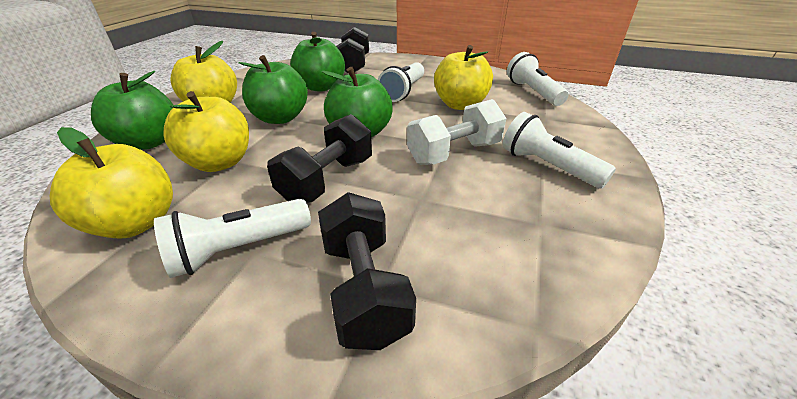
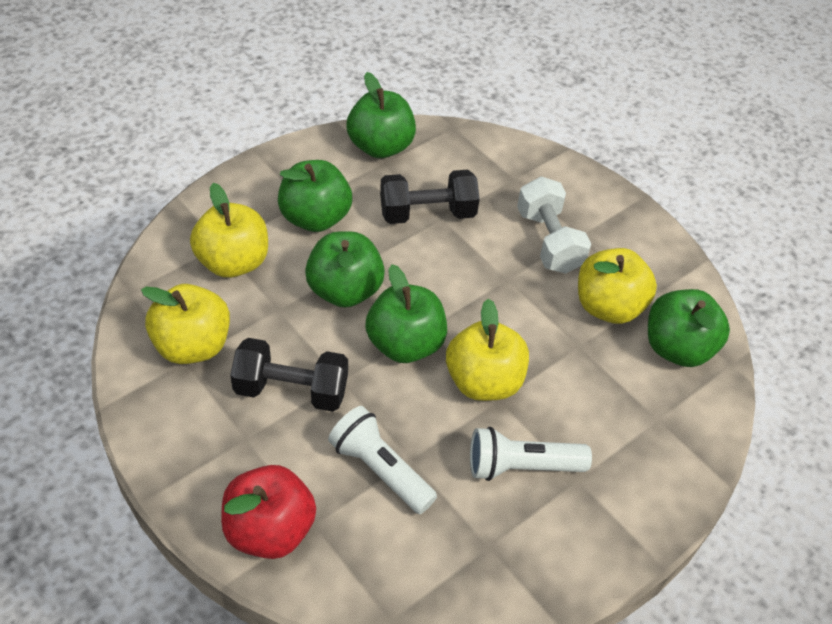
black dumbbell: [267,114,372,203] [318,192,416,350] [336,26,369,74] = 3 -> [230,338,348,412] [380,170,480,224] = 2
green apple: [91,71,173,150] [239,55,308,124] [290,32,345,92] [322,67,393,137] = 4 -> [278,160,352,232] [305,231,385,308] [347,72,416,158] [365,264,447,363] [648,289,730,367] = 5
red apple: none = 0 -> [221,465,316,559] = 1
white flashlight: [154,199,311,278] [378,62,424,102] [503,112,616,189] [507,52,569,106] = 4 -> [328,406,437,514] [470,427,592,481] = 2

